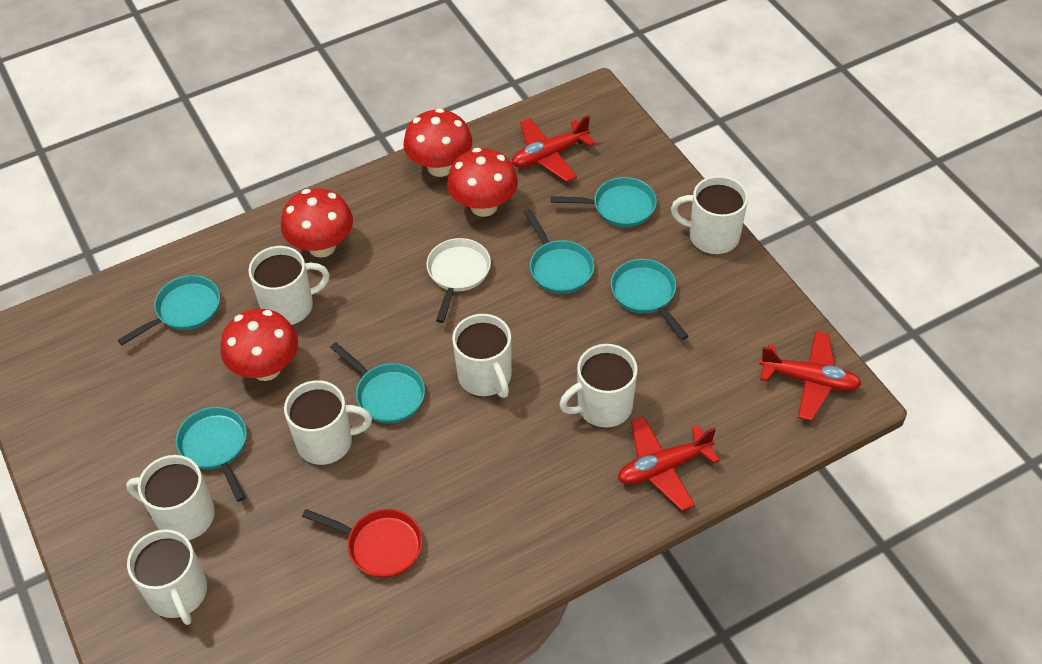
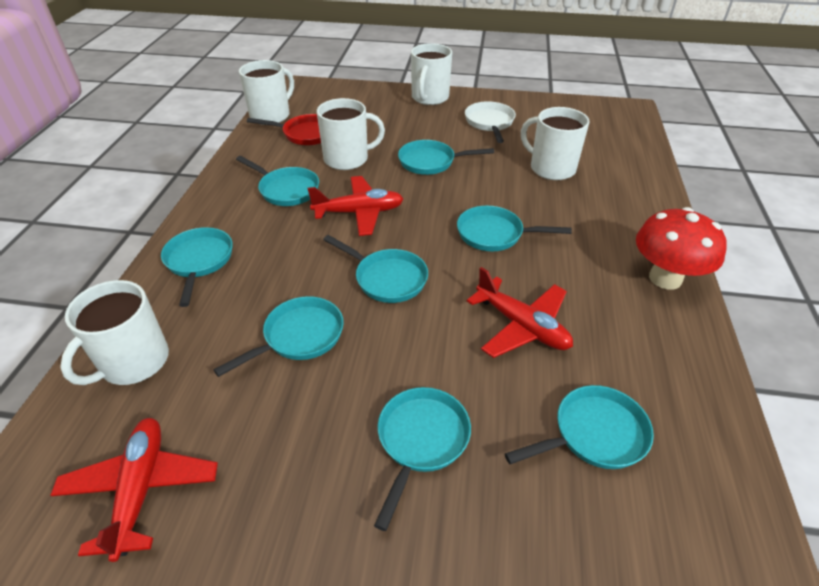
red mushroom: [220,309,298,381] [281,188,353,258] [403,108,472,177] [447,148,518,217] = 4 -> [636,207,727,290] = 1
turquoise pan: [117,275,220,345] [176,407,247,502] [330,342,425,424] [524,209,594,294] [551,177,657,227] [611,259,689,340] = 6 -> [161,227,233,307] [214,296,344,377] [236,156,319,206] [323,235,428,303] [374,387,471,531] [398,140,494,175] [457,206,572,251] [505,385,654,469] = 8
white mug: [126,455,215,540] [127,529,207,625] [248,246,330,325] [284,380,372,465] [452,314,512,398] [559,344,638,428] [671,176,748,254] = 7 -> [60,280,169,385] [239,60,294,125] [317,98,385,170] [411,43,452,105] [521,107,590,180] = 5

